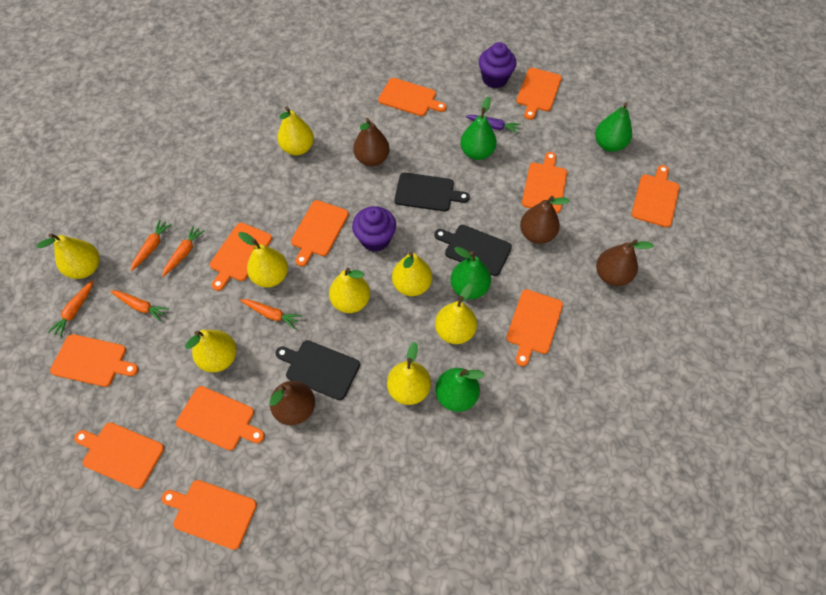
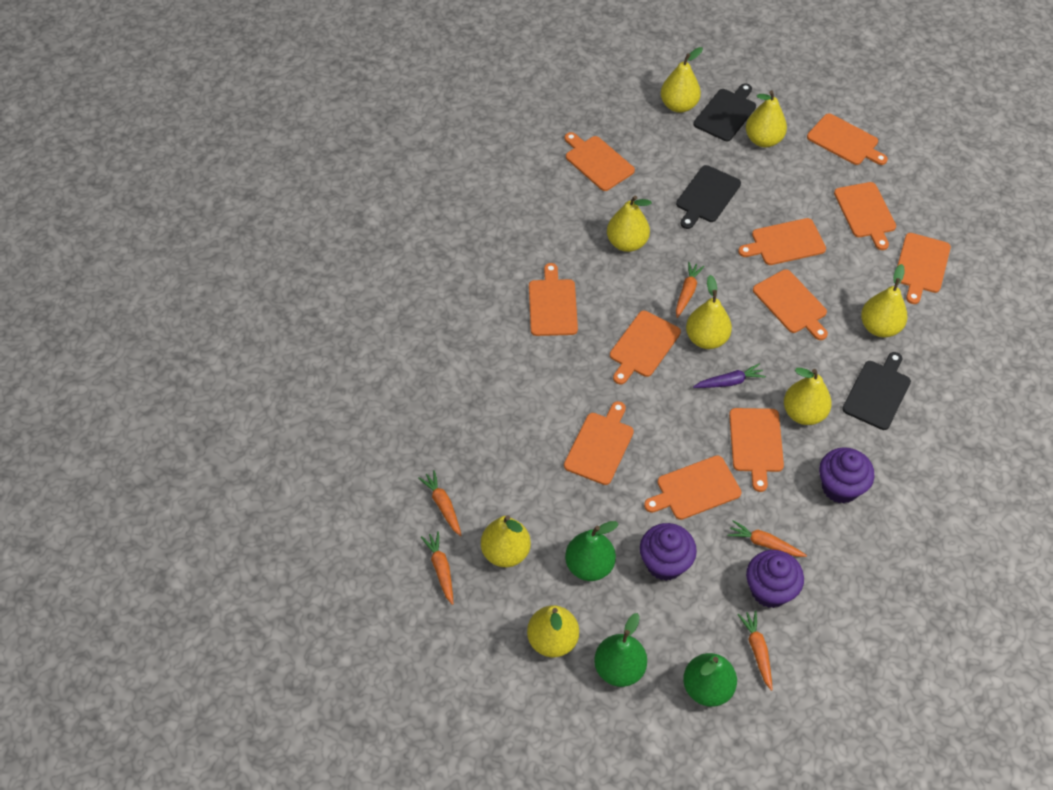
brown pear: [269,381,315,425] [353,118,390,166] [520,196,570,244] [596,239,654,286] = 4 -> none = 0
green pear: [435,368,485,412] [450,247,491,299] [460,97,497,160] [595,102,632,152] = 4 -> [565,521,619,581] [594,613,647,687] [683,653,737,707] = 3
purple cupcake: [352,206,396,252] [479,42,517,88] = 2 -> [640,523,697,581] [746,550,804,608] [819,447,875,503] = 3

